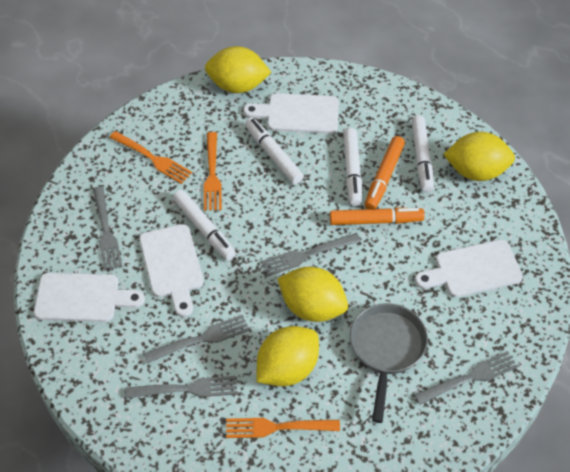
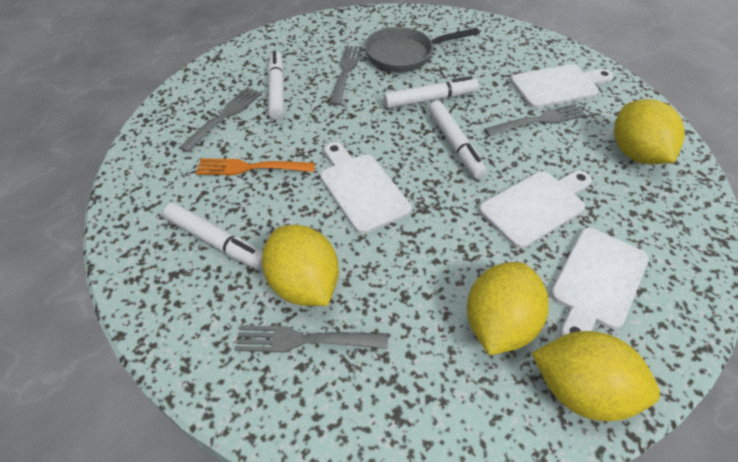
grey fork: [93,186,122,271] [125,376,237,398] [143,314,250,364] [261,233,361,276] [414,351,518,405] = 5 -> [179,87,262,152] [235,325,388,352] [330,45,362,105] [484,103,586,136] = 4
orange fork: [109,131,192,184] [204,132,222,211] [226,418,340,438] = 3 -> [196,158,315,175] = 1
orange marker: [330,207,425,225] [365,136,405,209] = 2 -> none = 0

